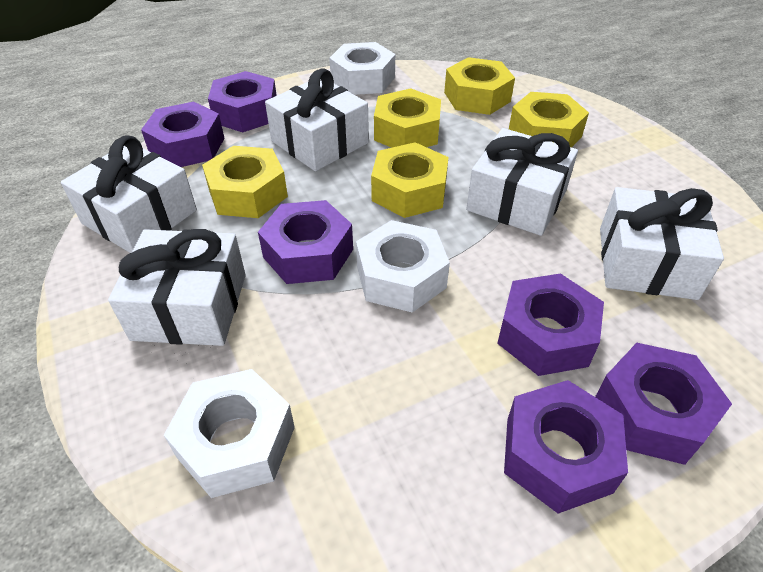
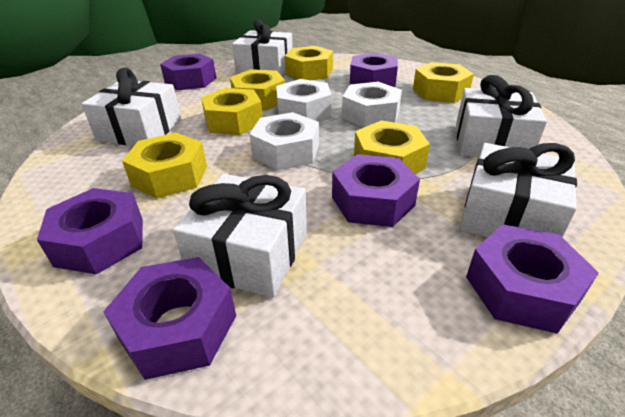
yellow nut: [202,146,288,218] [371,142,449,218] [374,88,441,148] [444,57,515,115] [509,92,589,147] = 5 -> [122,133,207,198] [201,88,263,135] [230,69,285,111] [285,46,333,80] [354,120,430,174] [413,62,474,103] = 6

